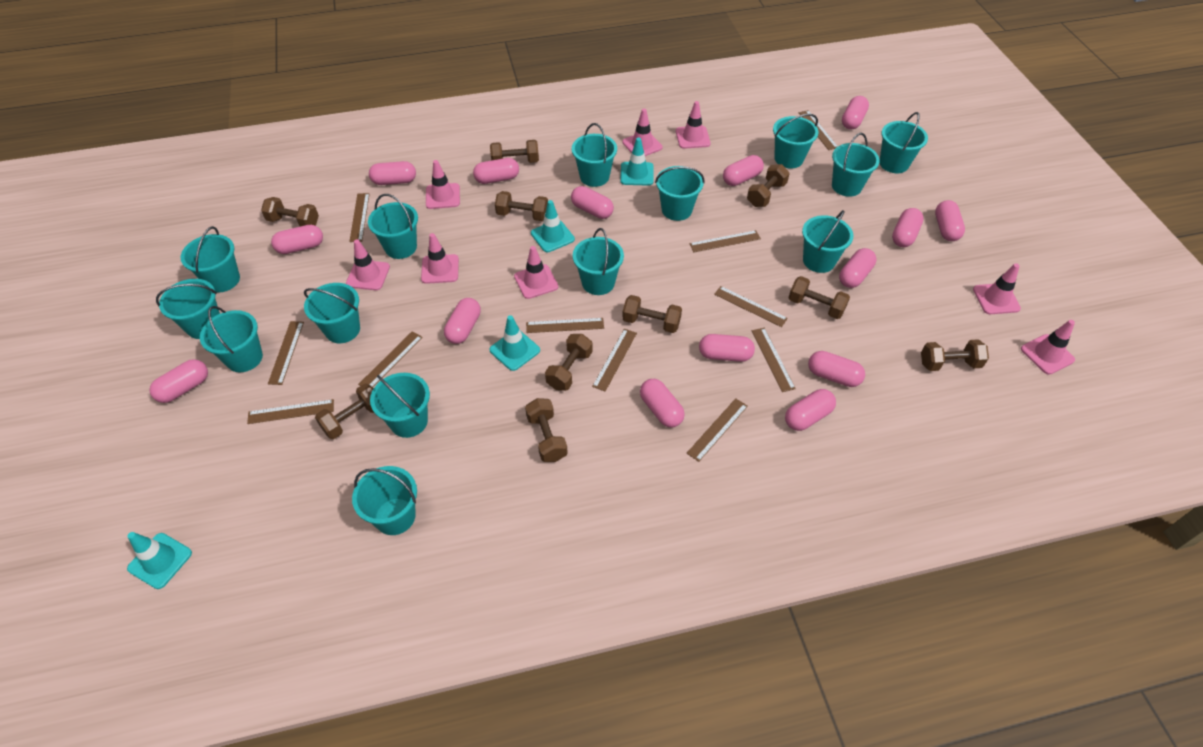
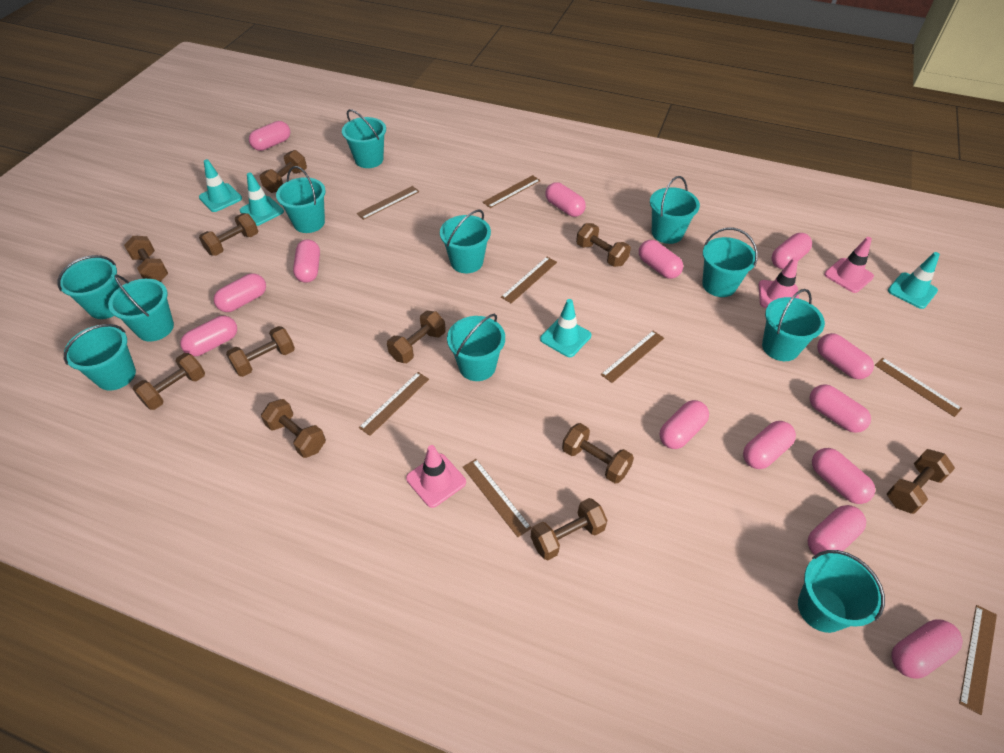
brown dumbbell: [261,197,319,226] [315,384,374,439] [490,140,539,163] [495,191,548,221] [525,398,568,462] [545,334,593,391] [622,295,682,333] [747,164,790,207] [789,276,850,319] [921,339,989,371] = 10 -> [124,236,168,282] [133,353,205,410] [199,213,258,256] [226,326,295,377] [260,150,307,193] [261,399,326,458] [387,311,446,363] [531,498,608,560] [562,423,634,483] [576,223,631,267] [887,449,955,514] = 11
brown ruler: [247,399,334,424] [268,321,304,385] [349,193,370,242] [358,331,423,387] [526,318,604,333] [592,329,637,391] [687,398,748,462] [689,230,761,252] [714,286,788,327] [752,328,796,392] [799,110,838,150] = 11 -> [357,186,420,220] [359,372,429,436] [463,459,532,537] [483,175,541,208] [501,257,557,303] [601,331,664,383] [875,358,962,417] [959,605,997,715] = 8
pink capsule: [149,359,208,403] [271,225,323,254] [369,161,416,185] [444,298,481,344] [473,158,519,184] [571,186,614,219] [640,379,685,427] [699,334,755,362] [723,155,764,186] [785,389,836,431] [808,351,865,387] [839,248,876,288] [842,96,869,130] [892,208,923,247] [935,200,965,241] = 15 -> [180,316,237,356] [214,273,266,312] [249,121,290,151] [293,239,320,283] [545,182,586,217] [639,240,683,279] [660,400,709,449] [743,421,796,469] [772,233,812,269] [808,505,866,555] [810,384,871,433] [812,448,875,504] [817,333,874,379] [891,619,963,678] = 14
pink traffic cone: [346,239,390,290] [421,233,459,284] [426,160,460,209] [514,246,558,299] [622,109,663,156] [676,101,711,149] [973,263,1021,314] [1021,320,1075,375] = 8 -> [406,445,466,508] [759,257,799,308] [824,237,874,293] = 3
turquoise bucket: [156,279,220,339] [181,226,240,292] [200,306,263,372] [304,283,360,343] [352,466,417,535] [368,194,418,259] [370,373,430,438] [572,123,617,187] [573,228,624,295] [655,166,704,221] [773,114,818,169] [802,210,853,273] [832,133,880,197] [879,112,928,173] = 14 -> [58,255,119,319] [64,324,136,391] [108,275,174,341] [276,166,326,233] [342,109,386,168] [440,210,491,273] [447,314,505,381] [650,176,700,244] [702,228,758,297] [762,289,825,361] [798,550,885,633] = 11

